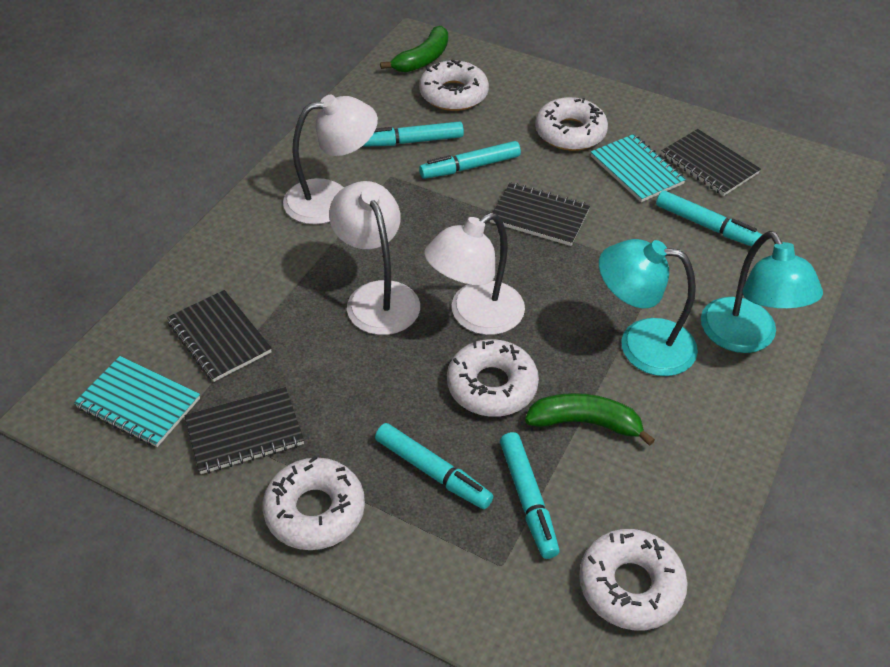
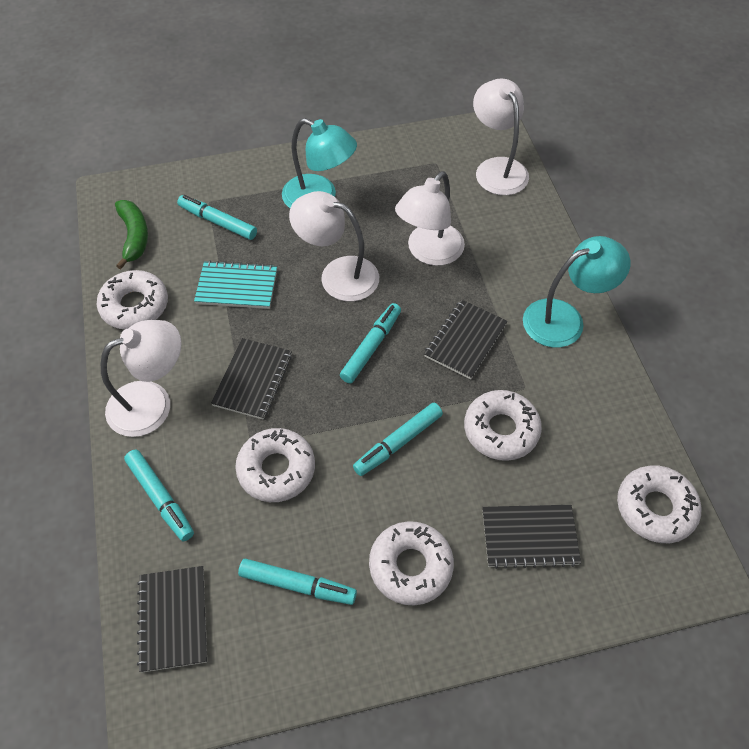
green banana: [380,26,448,72] [525,393,655,446] = 2 -> [115,200,148,269] = 1
turquoise notebook: [74,356,200,447] [591,134,686,202] = 2 -> [194,260,277,309] = 1
white lamp: [283,95,378,225] [329,181,420,335] [424,213,525,335] = 3 -> [101,320,181,437] [289,191,379,301] [395,171,465,266] [473,78,529,195] = 4

